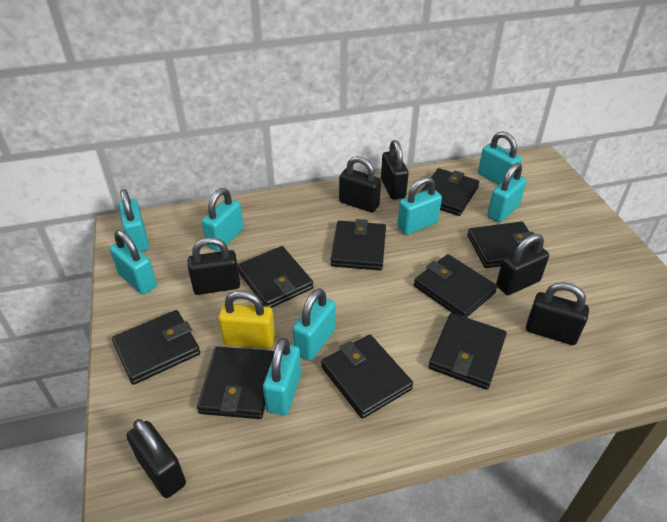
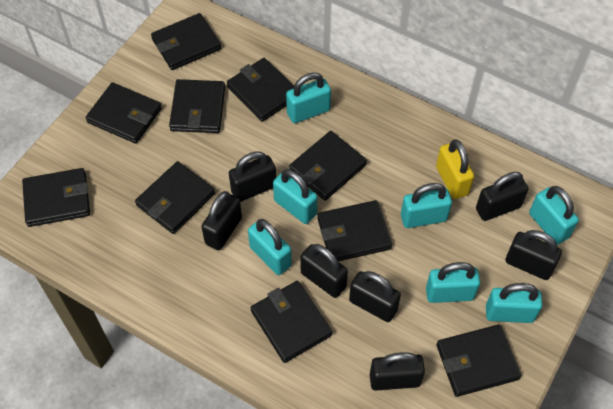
black padlock: [127,419,186,498] [188,237,240,295] [339,156,381,213] [381,140,409,200] [496,234,549,295] [526,282,589,345] = 6 -> [201,191,242,250] [229,151,276,202] [300,244,348,298] [349,271,401,322] [370,352,425,390] [476,172,529,221] [505,230,562,280] = 7
black wallet: [112,310,200,385] [197,347,274,419] [238,246,314,308] [321,335,413,419] [330,219,386,270] [414,254,498,318] [420,168,479,216] [429,313,507,390] [467,222,536,268] = 9 -> [22,168,90,227] [86,82,162,144] [135,161,215,234] [151,13,221,70] [169,79,225,133] [227,58,294,122] [251,281,332,363] [289,131,367,201] [317,200,392,261] [436,324,521,397] = 10
turquoise padlock: [110,230,157,295] [119,189,149,252] [202,188,244,251] [263,338,301,416] [293,288,336,361] [397,177,442,235] [478,131,522,185] [487,163,527,223] = 8 -> [248,219,292,275] [273,169,317,224] [286,72,331,123] [401,183,452,228] [426,262,480,303] [486,283,542,323] [529,186,579,245] = 7

